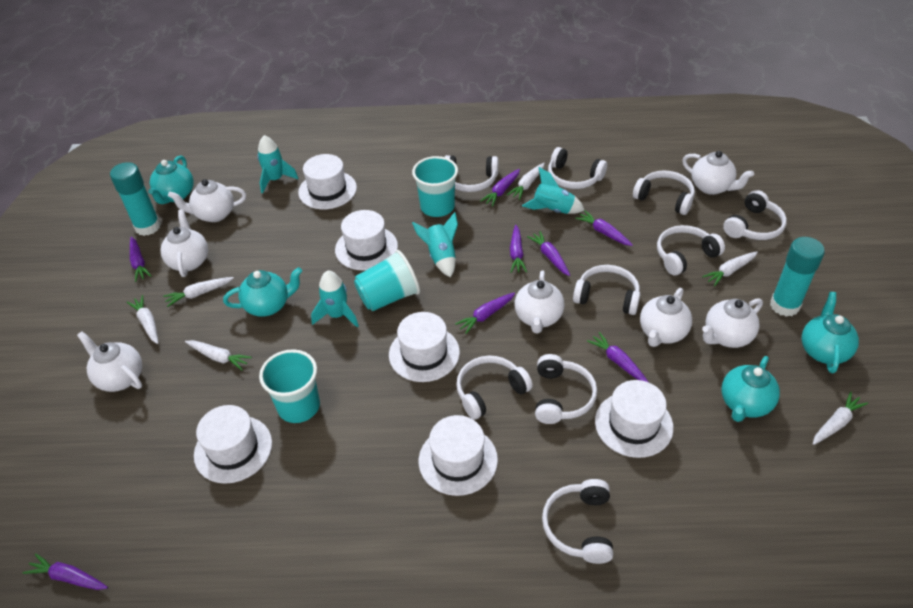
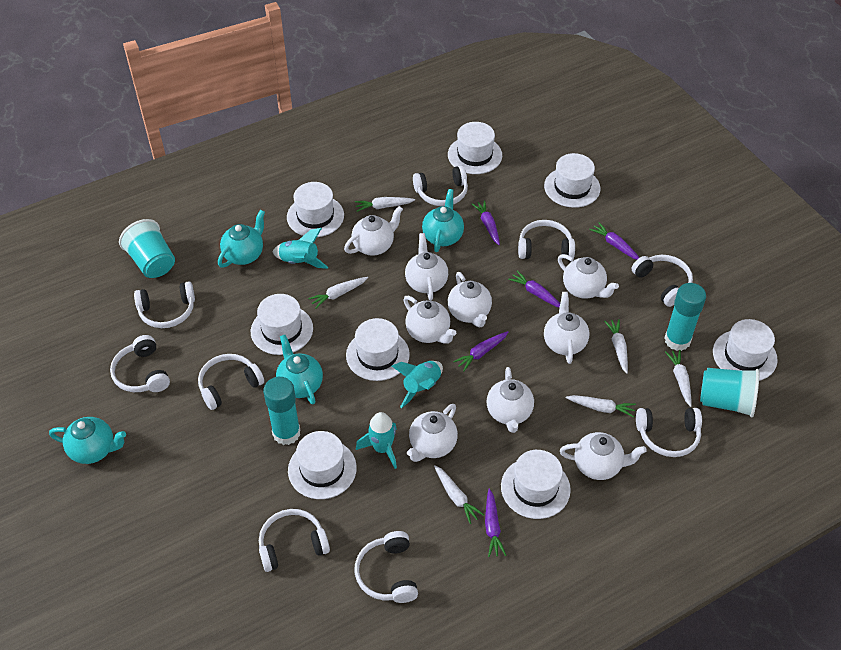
purple carrot: [23,553,108,590] [130,237,151,282] [455,292,515,334] [480,169,520,206] [510,225,527,273] [527,231,570,276] [575,210,633,246] [587,332,648,382] = 8 -> [453,331,508,371] [472,200,500,245] [485,488,506,557] [508,271,560,307] [589,222,640,260] = 5
turquoise cup: [259,349,320,423] [354,250,420,311] [412,156,458,217] = 3 -> [119,219,175,278] [700,368,760,418] = 2
turquoise rocket: [257,135,298,193] [311,271,359,327] [412,212,458,277] [522,167,584,214] = 4 -> [273,228,328,269] [356,412,397,469] [392,361,443,408] = 3
white hat: [194,405,272,484] [298,154,357,209] [335,210,398,271] [389,312,460,382] [419,415,498,496] [595,380,674,458] = 6 -> [251,294,313,355] [287,182,344,237] [288,431,357,499] [346,318,410,381] [448,122,502,174] [501,450,571,519] [544,153,601,208] [713,319,778,381] = 8
white teapot: [77,331,142,392] [160,209,208,277] [168,179,246,222] [515,271,564,333] [640,288,692,347] [682,151,754,195] [702,298,763,348] = 7 -> [344,206,403,256] [403,296,456,344] [405,233,448,300] [407,404,458,462] [448,272,492,327] [487,367,534,433] [544,292,589,364] [558,254,619,299] [560,432,647,480] = 9

